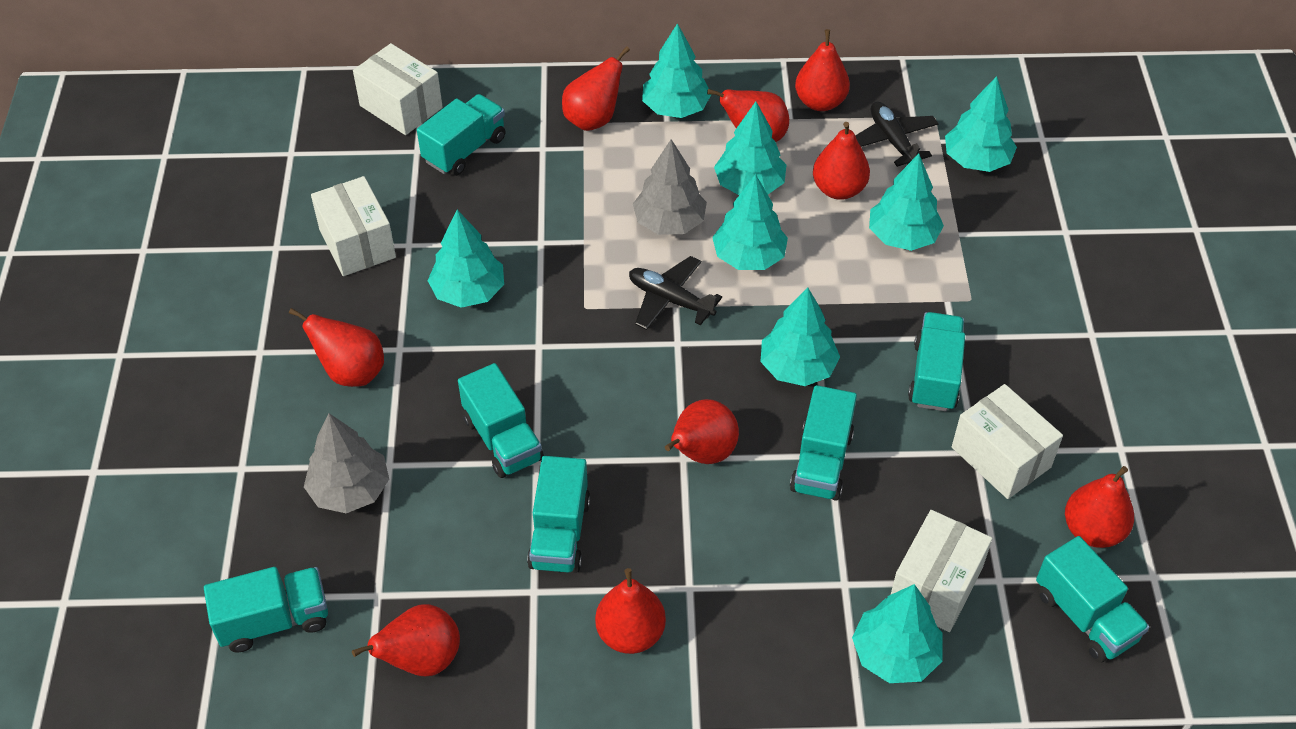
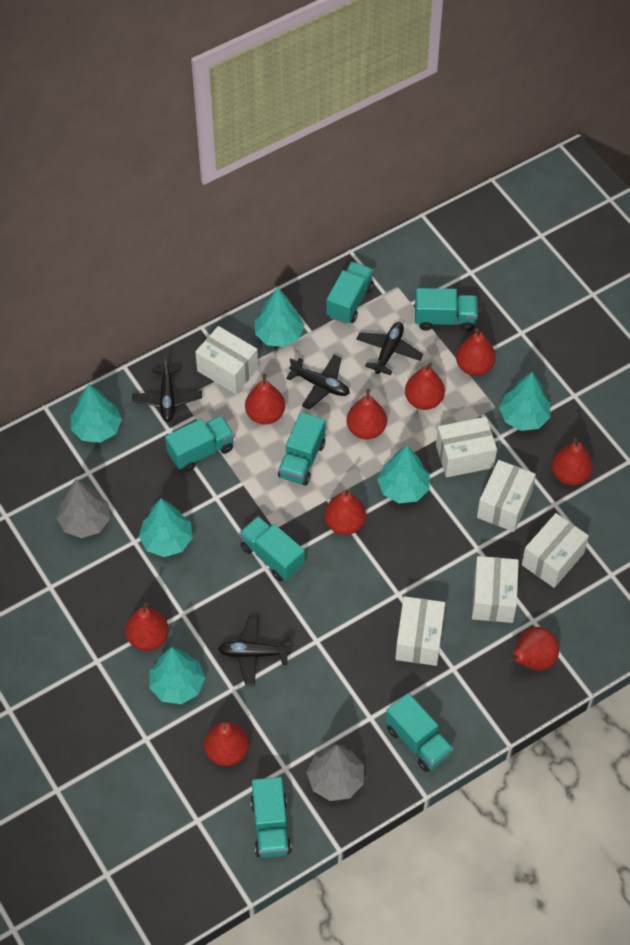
black plane: [629,256,722,330] [855,102,939,167] = 2 -> [132,357,202,422] [218,616,291,685] [286,355,350,410] [356,322,423,375] = 4
turquoise tree: [428,210,504,308] [642,23,711,118] [712,174,788,270] [714,102,786,195] [760,287,840,386] [852,584,943,683] [869,154,944,251] [945,76,1017,172] = 8 -> [71,384,122,443] [139,498,193,557] [149,647,205,704] [255,288,304,347] [377,445,430,503] [499,372,550,431] = 6
white box: [311,176,396,276] [353,43,443,135] [891,510,993,632] [952,384,1063,499] = 4 -> [195,326,258,394] [395,596,445,666] [436,417,497,477] [472,556,519,623] [477,460,536,532] [522,513,589,588] = 6

